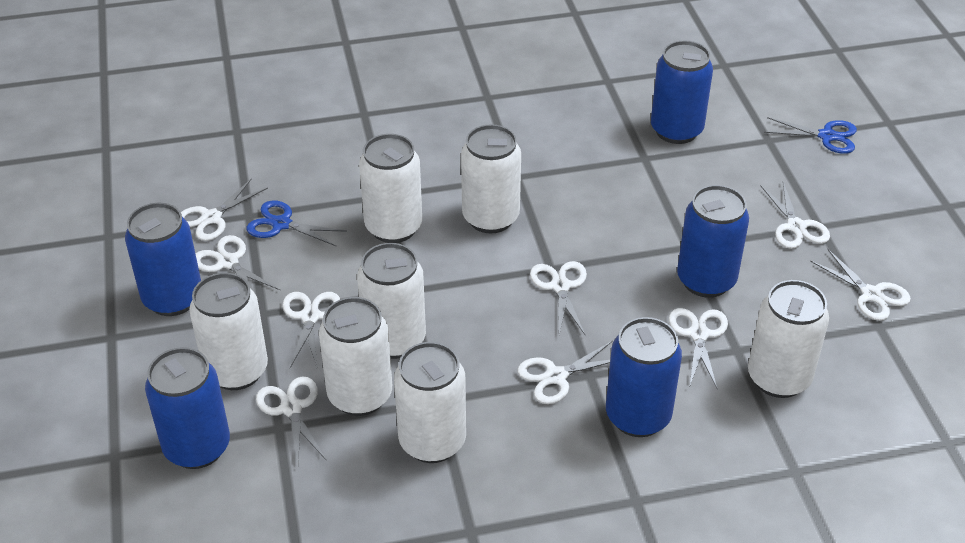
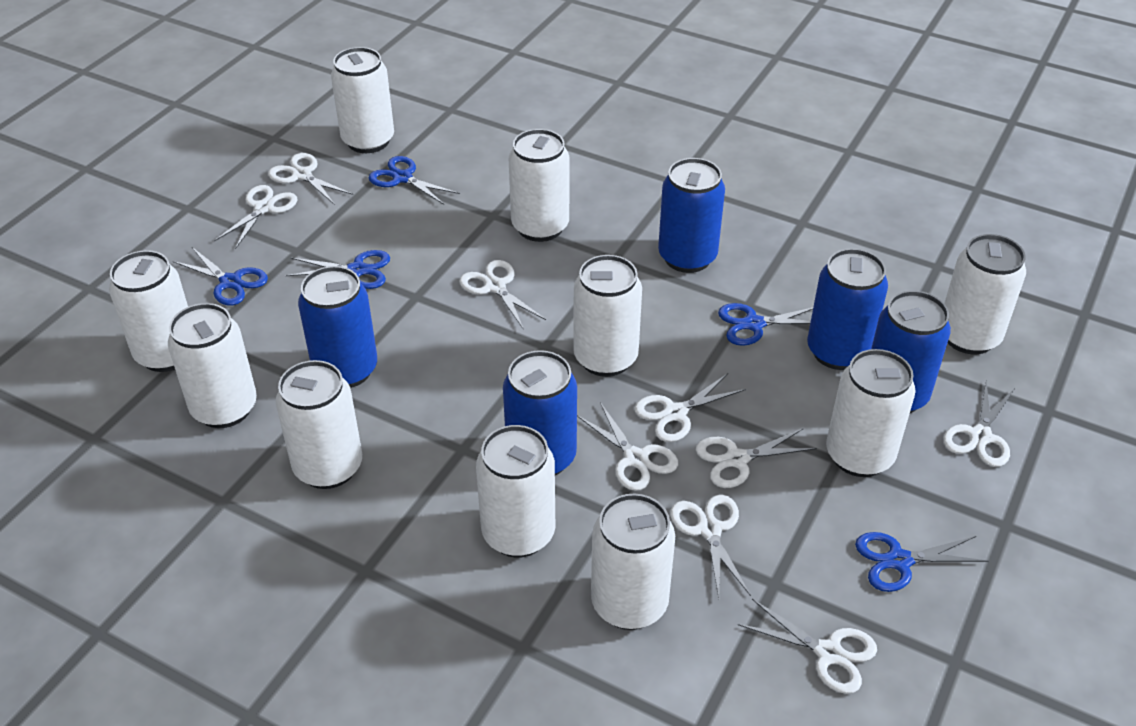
blue scissors: [247,200,347,247] [764,117,857,154] = 2 -> [173,247,268,306] [286,250,390,289] [368,156,460,205] [718,303,813,346] [855,532,989,592] = 5
white can: [189,273,268,390] [319,297,392,416] [357,243,426,359] [359,134,422,243] [394,342,466,463] [461,124,521,234] [748,280,829,398] = 7 -> [109,250,188,372] [168,303,257,428] [276,360,362,489] [331,47,394,153] [476,425,555,558] [509,129,569,242] [573,255,642,377] [591,494,675,630] [826,349,916,477] [944,234,1026,355] = 10

